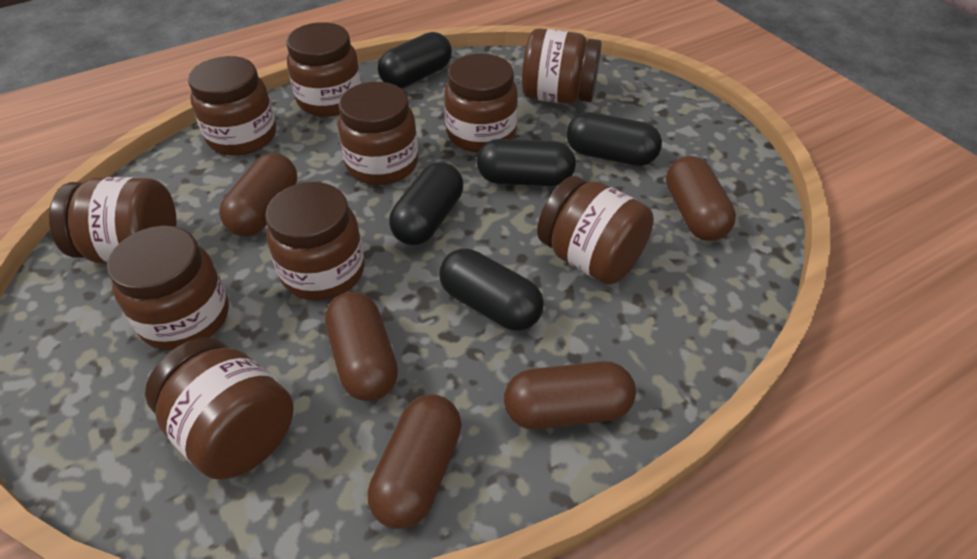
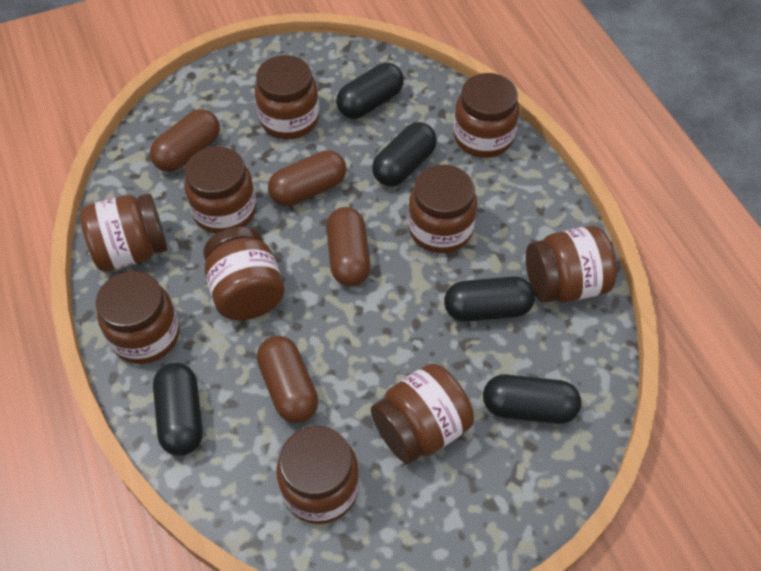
brown capsule: [219,153,297,236] [325,292,398,401] [368,394,462,529] [504,361,636,430] [666,156,736,241] = 5 -> [150,109,220,172] [257,336,318,423] [268,150,346,206] [326,207,370,286] = 4

